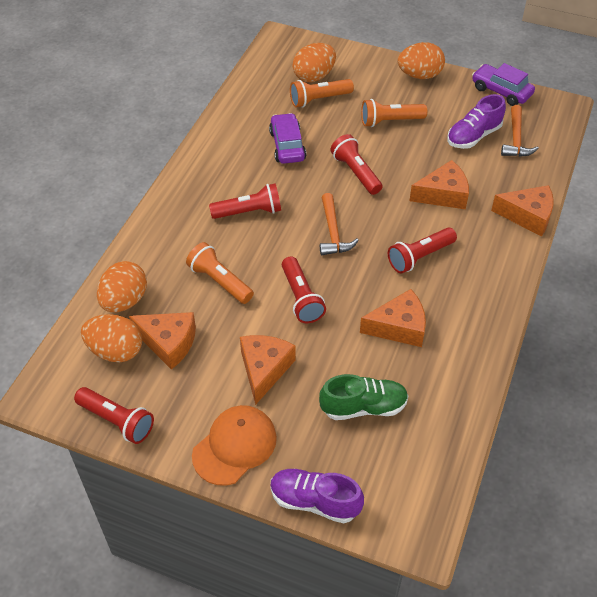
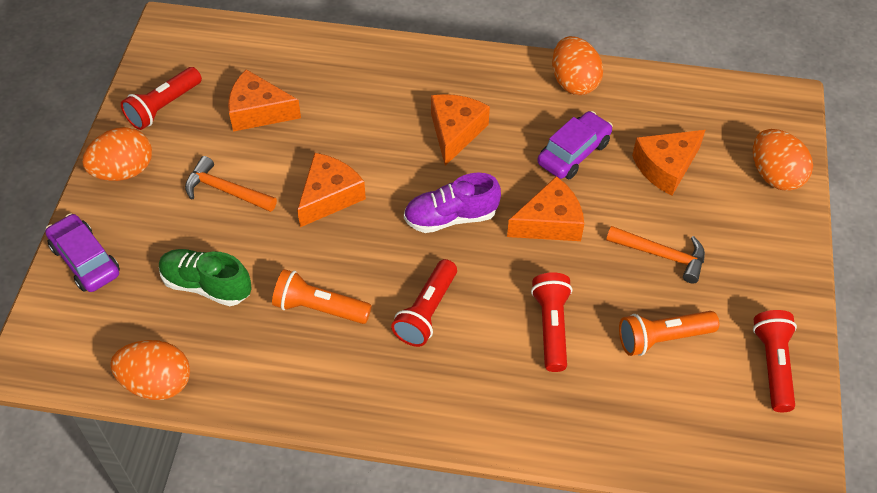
orange cap: [192,405,277,486] = 1 -> none = 0
orange flashlight: [186,242,254,304] [290,79,354,108] [361,99,427,127] = 3 -> [272,269,372,324] [619,311,719,356] = 2
purple shoe: [270,468,364,523] [447,94,506,149] = 2 -> [404,173,501,233] = 1
red flashlight: [74,387,154,444] [209,183,281,219] [282,256,326,323] [331,134,383,195] [388,227,457,273] = 5 -> [121,67,202,130] [391,259,457,347] [531,272,572,372] [753,310,797,412] = 4

